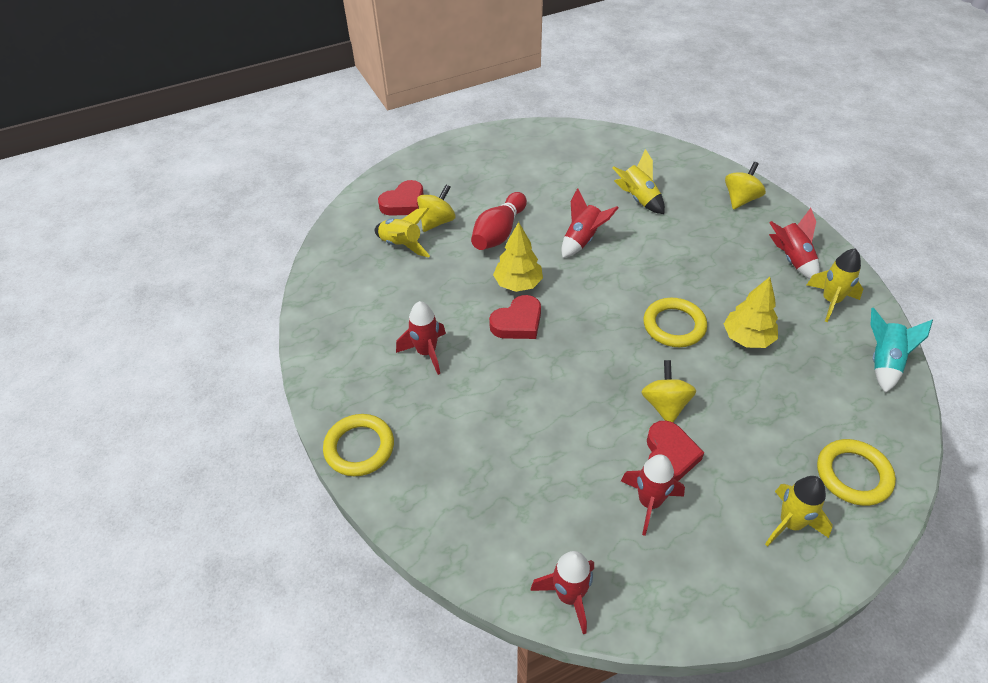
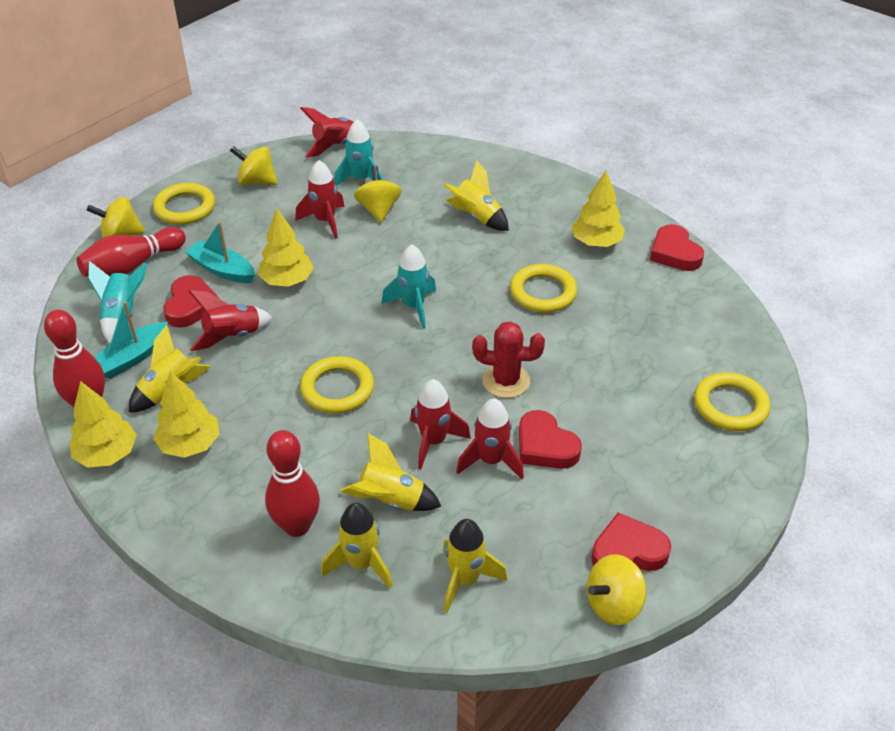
red bowling pin: [471,192,527,250] = 1 -> [44,310,105,407] [76,227,186,277] [265,430,320,537] = 3
red cactus: none = 0 -> [472,321,545,398] = 1
red heart: [378,180,424,216] [489,295,541,339] [647,421,705,481] = 3 -> [163,275,219,328] [519,410,582,469] [591,513,671,571] [650,224,704,271] = 4
turquoise boat: none = 0 -> [94,301,168,379] [185,222,255,283] = 2
turquoise rocket: [871,308,933,393] = 1 -> [88,261,148,344] [334,120,383,186] [382,244,436,328] = 3
yellow ring: [323,414,394,476] [643,298,707,347] [817,439,896,506] = 3 -> [153,183,215,225] [300,356,374,414] [510,264,577,313] [694,372,771,431] = 4
yellow rocket: [375,208,430,257] [613,149,665,214] [765,476,833,547] [807,248,863,322] = 4 -> [128,325,211,413] [321,503,393,589] [340,433,442,511] [443,160,509,231] [443,519,507,613] = 5
yellow spinning top: [417,184,456,232] [641,360,696,422] [725,162,766,210] = 3 -> [87,197,145,238] [230,146,278,185] [354,165,401,222] [587,554,646,625] = 4
yellow tree: [493,222,543,292] [724,277,778,348] = 2 -> [70,381,137,468] [153,371,219,458] [258,208,314,287] [572,171,625,247] = 4

